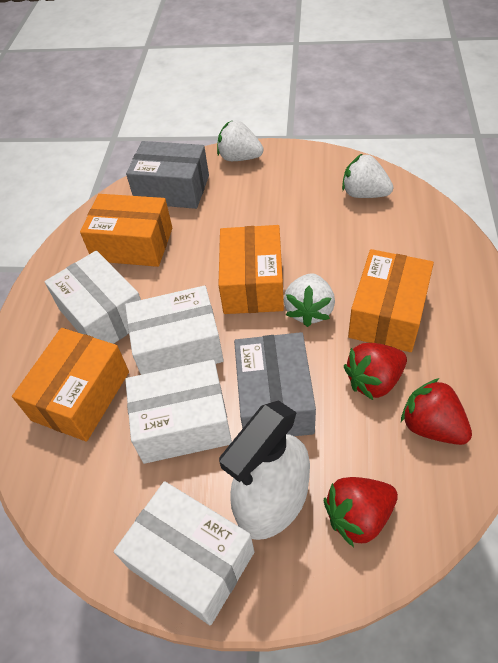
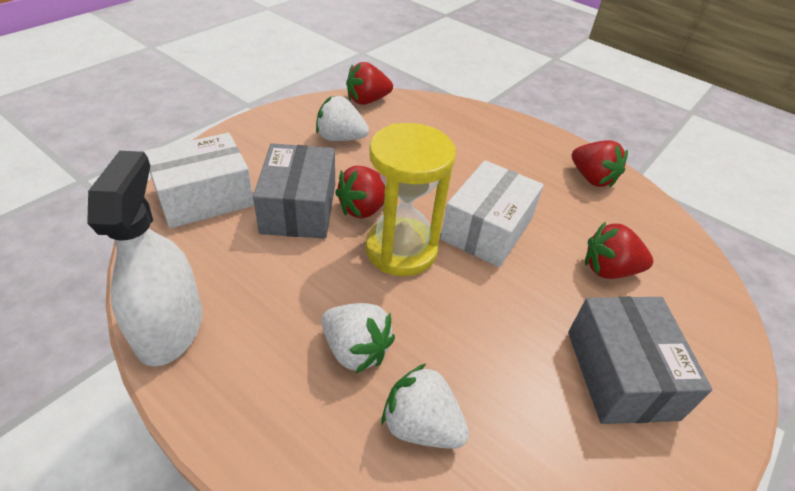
orange box: [12,328,129,442] [80,194,172,267] [218,225,284,314] [348,249,434,352] = 4 -> none = 0
red strawberry: [324,477,398,547] [344,343,407,400] [401,378,472,445] = 3 -> [335,165,385,219] [346,62,393,105] [572,140,628,188] [585,222,653,279] = 4
white box: [45,251,141,344] [114,481,254,625] [125,286,224,375] [125,360,232,464] = 4 -> [144,133,254,228] [440,160,544,267] = 2
yellow hourglass: none = 0 -> [365,123,456,276] = 1

